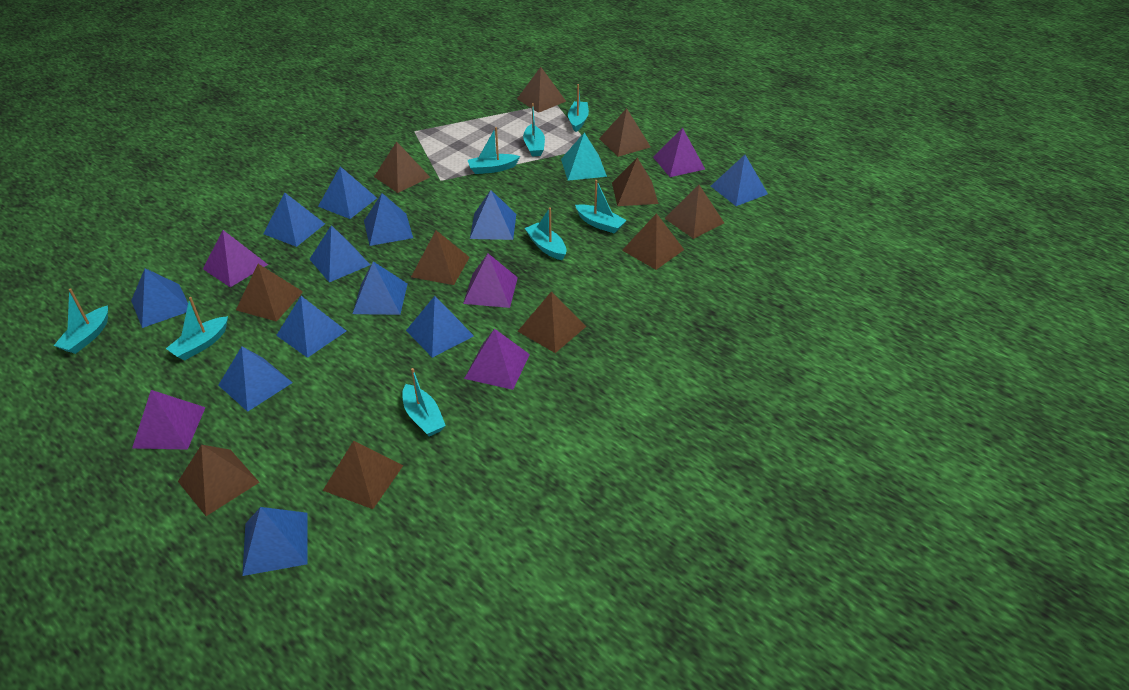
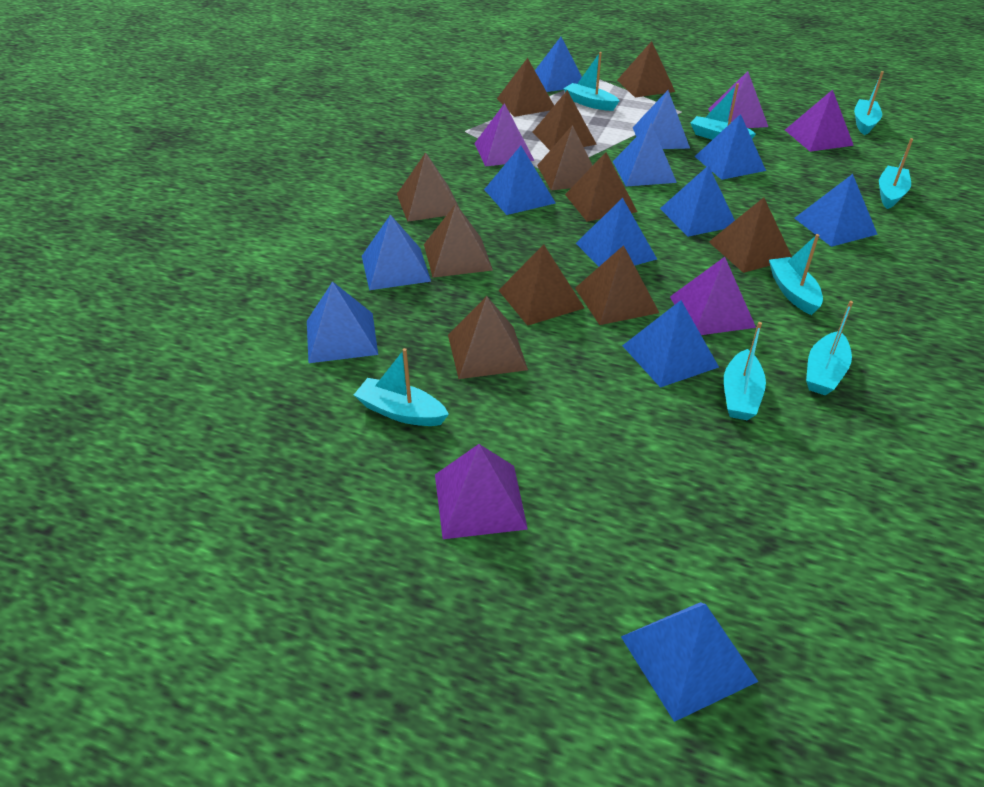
turquoise pyramid: [561,133,607,181] = 1 -> none = 0

